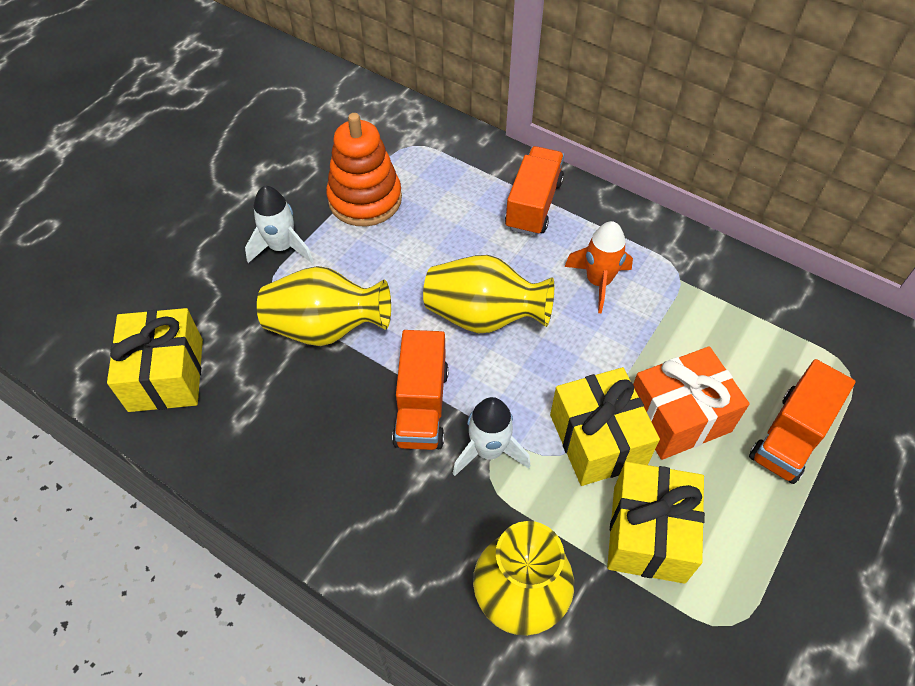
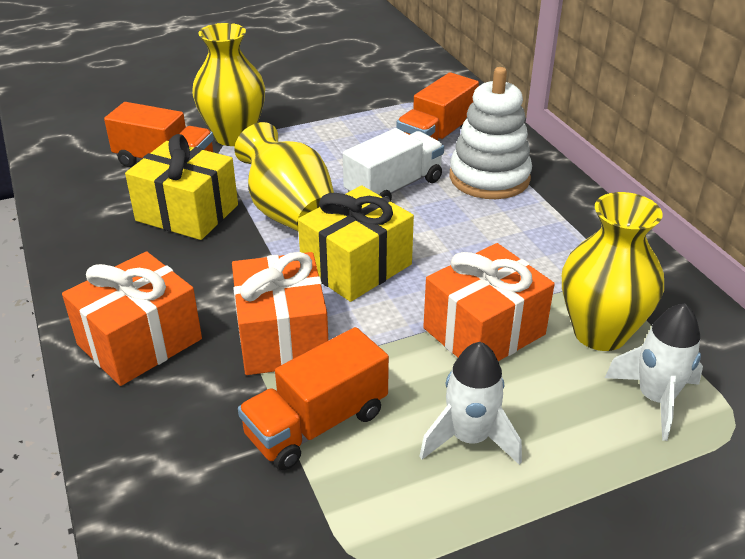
orange gift: [633,346,750,460] = 1 -> [62,251,202,386] [232,252,328,375] [423,243,555,361] = 3
orange rocket: [565,221,633,313] = 1 -> none = 0
orange stacking toy: [326,113,402,226] = 1 -> none = 0
white stacking toy: none = 0 -> [450,67,532,199] = 1
white truck: none = 0 -> [343,128,444,200] = 1
yellow gift: [107,308,203,412] [550,367,660,486] [607,462,705,584] = 3 -> [125,134,238,240] [298,186,414,302] = 2

